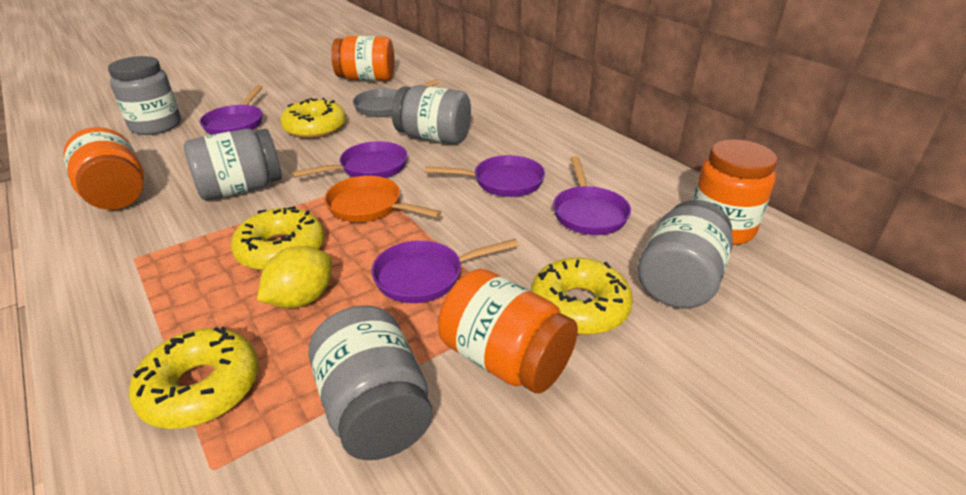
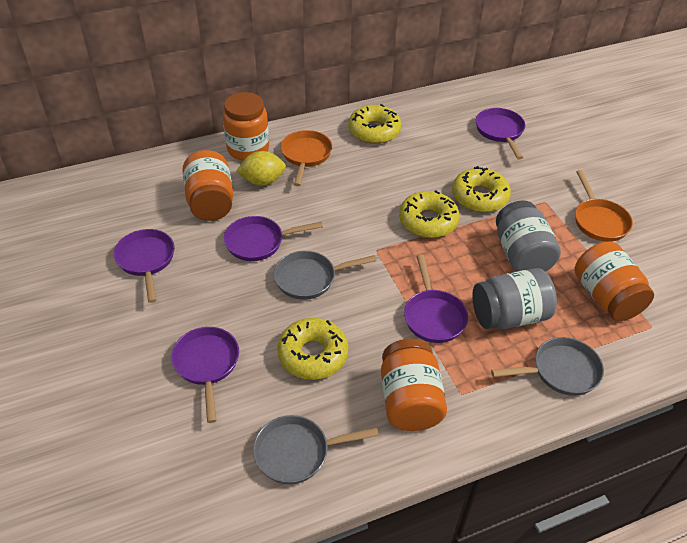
grey jar: [108,56,181,135] [184,129,282,200] [308,305,432,460] [392,85,471,144] [638,200,733,309] = 5 -> [472,268,557,329] [496,200,561,272] = 2
grey pan: [353,80,439,117] = 1 -> [253,415,379,484] [274,251,376,300] [491,337,604,396] = 3
orange pan: [324,176,441,222] = 1 -> [281,130,332,186] [575,170,633,242] = 2

